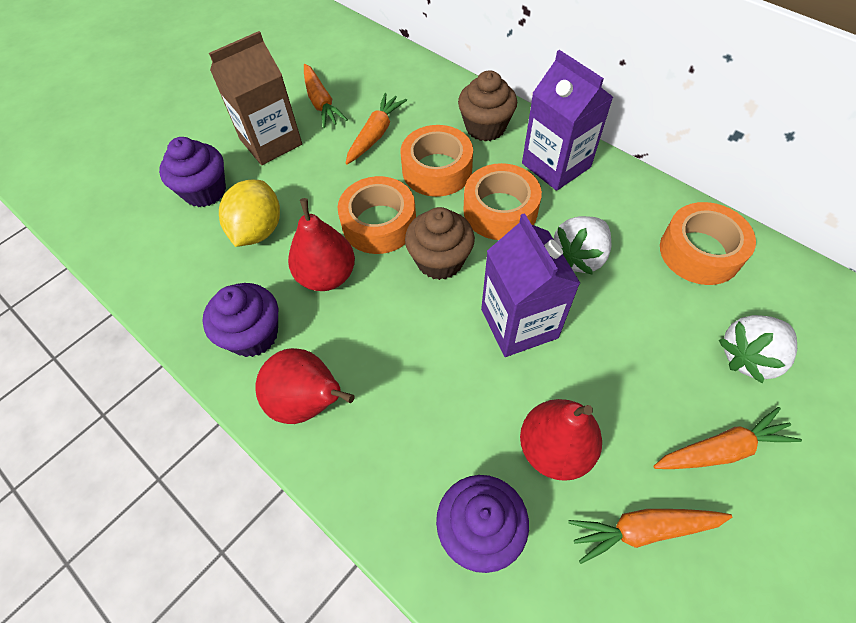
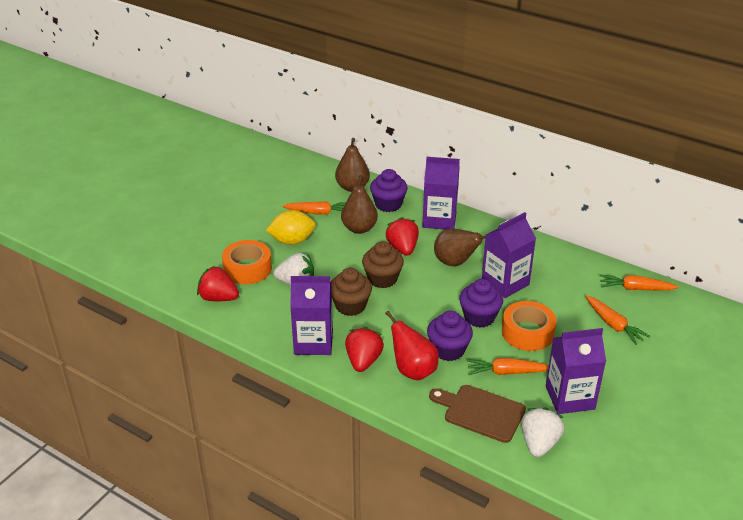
brown carton: [209,31,302,165] = 1 -> none = 0
brown cutting board: none = 0 -> [429,385,526,443] = 1
brown pear: none = 0 -> [335,138,370,192] [341,175,378,234] [434,228,486,266] = 3
orange tape: [338,176,416,254] [401,125,473,197] [463,163,542,240] [660,202,756,285] = 4 -> [222,240,272,284] [502,301,556,351] = 2
purple carton: [481,213,580,357] [522,50,613,191] = 2 -> [290,276,333,355] [422,157,460,230] [482,212,536,298] [546,328,606,414] = 4
red pear: [255,348,355,424] [288,198,355,291] [520,399,602,481] = 3 -> [385,311,439,380] = 1
red strawberry: none = 0 -> [197,266,239,301] [345,327,384,372] [386,217,419,256] = 3

